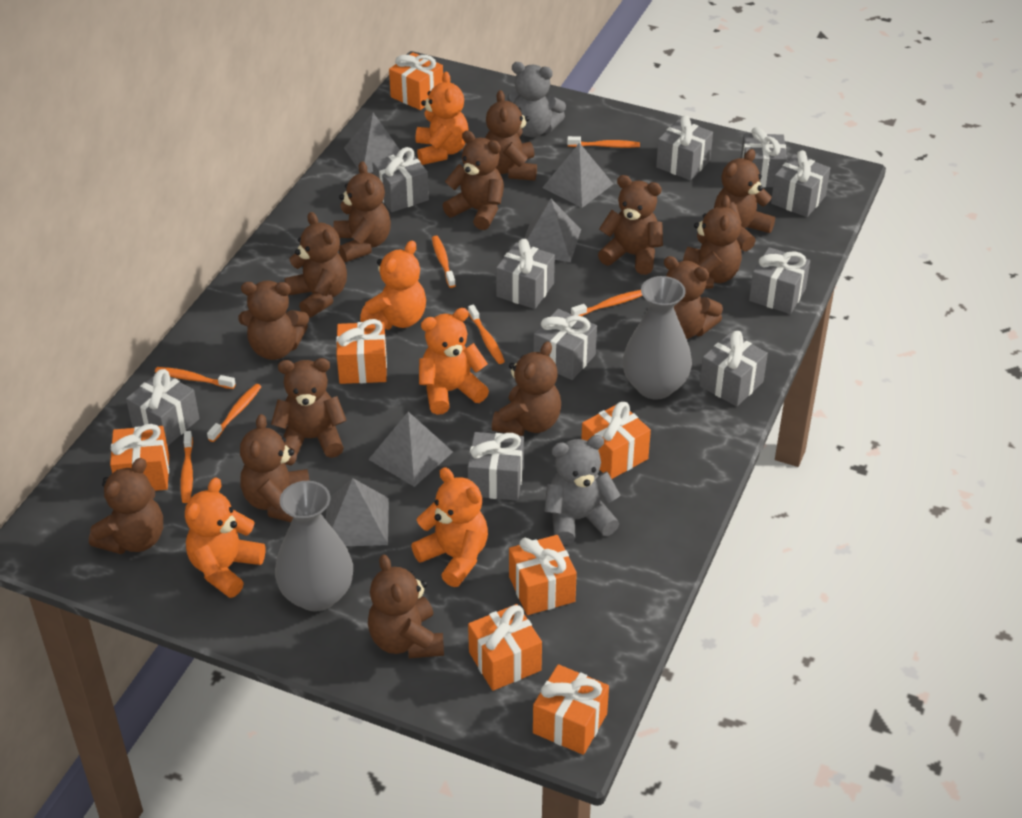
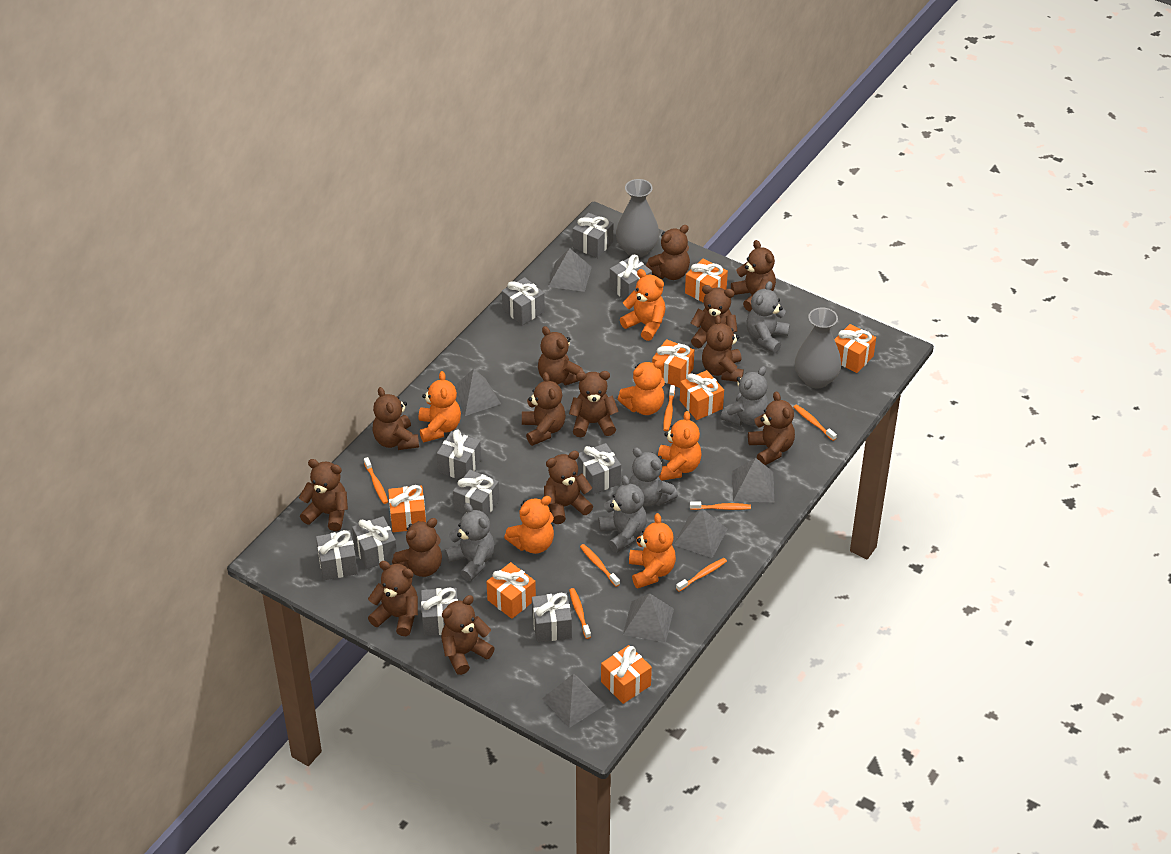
grey pyramid: [326,478,389,546] [344,113,400,173] [368,412,453,487] [524,199,581,262] [542,143,613,208] = 5 -> [455,369,501,416] [542,674,605,728] [548,248,592,292] [623,593,674,642] [673,508,728,558] [732,458,774,502] = 6
grey teddy bear: [507,62,566,137] [544,435,620,545] = 2 -> [445,503,495,581] [598,475,647,553] [629,448,678,507] [720,366,769,426] [747,281,790,353] = 5
orange teddy bear: [185,477,266,598] [360,240,426,330] [411,467,488,587] [416,72,469,165] [419,308,489,415] = 5 -> [419,371,461,442] [504,496,554,554] [618,360,665,415] [620,269,666,341] [629,513,676,589] [658,411,702,481] = 6

